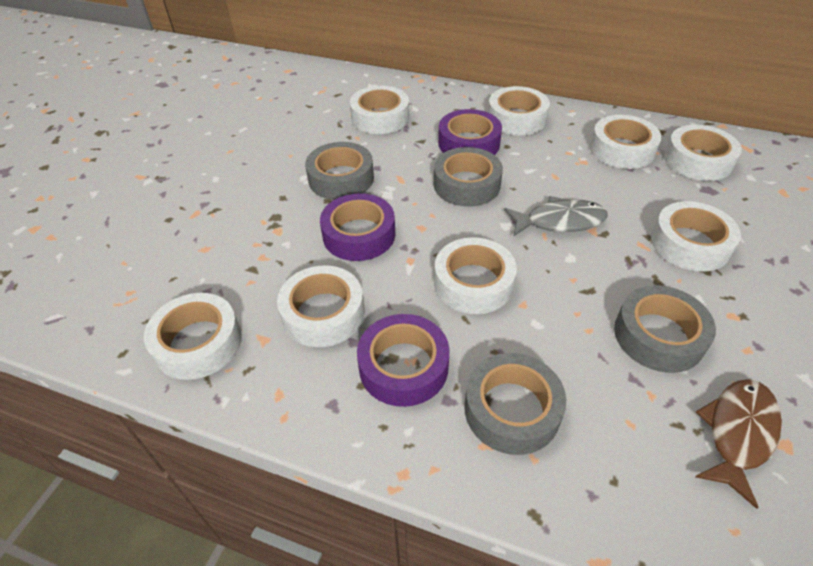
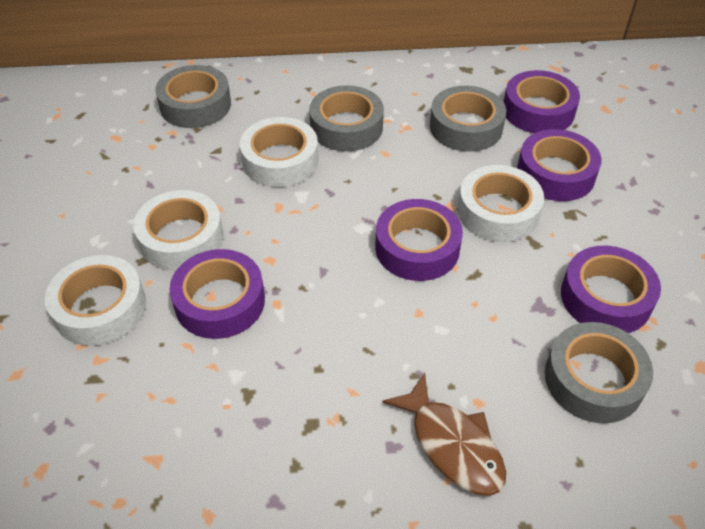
grey fish: [504,196,608,237] = 1 -> none = 0
purple tape: [320,193,395,261] [357,314,449,407] [438,109,502,155] = 3 -> [170,249,265,339] [375,199,463,281] [504,70,580,133] [517,129,602,201] [561,246,661,333] = 5
white tape: [144,293,242,380] [277,265,365,347] [350,86,409,134] [434,237,517,314] [488,86,550,136] [590,115,662,169] [651,201,741,272] [664,125,742,181] = 8 -> [45,255,146,346] [133,190,223,271] [240,117,319,187] [458,165,544,242] = 4

